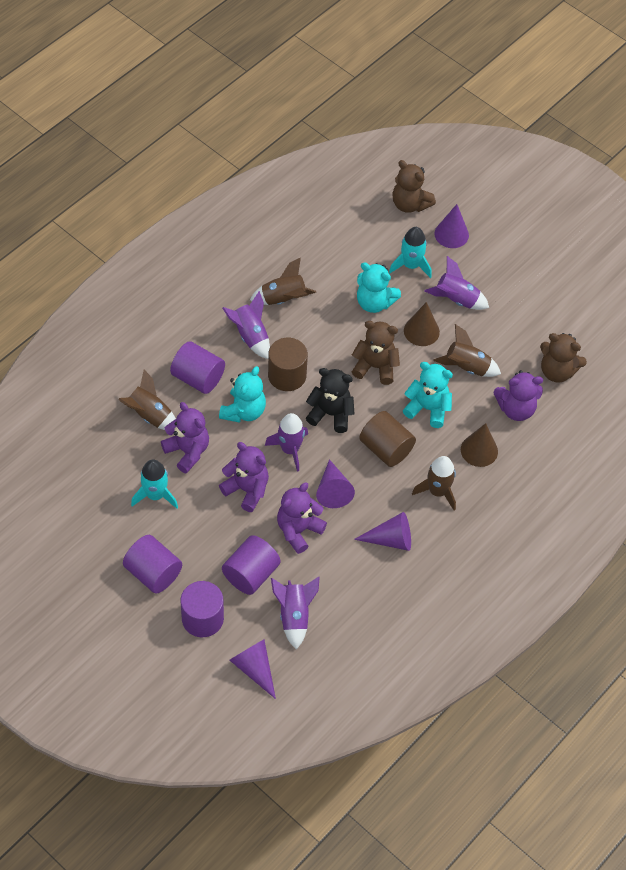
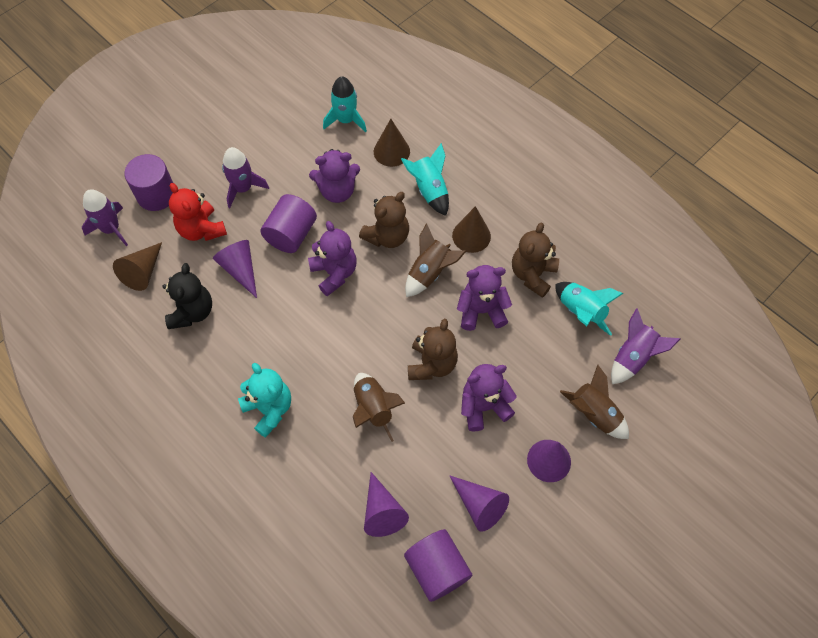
brown cone: [404,302,440,346] [461,423,498,467] = 2 -> [113,242,162,291] [374,119,410,167] [452,206,491,253] = 3
brown cylinder: [268,338,308,391] [359,411,416,467] = 2 -> none = 0
brown rocket: [118,370,176,430] [250,257,316,305] [412,456,456,511] [433,324,501,377] = 4 -> [353,373,405,442] [405,224,466,297] [560,365,629,439] = 3
purple cylinder: [123,535,182,593] [170,341,225,394] [180,581,224,637] [222,535,281,595] = 4 -> [124,154,173,211] [260,194,317,253] [404,529,472,602] = 3
purple rocket: [222,291,270,359] [265,413,308,472] [271,576,320,650] [424,256,489,310] = 4 -> [82,189,128,246] [222,147,269,208] [611,308,680,384] = 3
red teddy bear: none = 0 -> [169,183,227,241] = 1
turquoise rocket: [131,459,178,509] [389,227,432,278] = 2 -> [323,76,367,132] [401,143,449,216] [555,282,623,336] = 3
turquoise teddy bear: [219,366,266,423] [357,262,401,313] [403,362,453,428] = 3 -> [238,363,291,438] = 1

